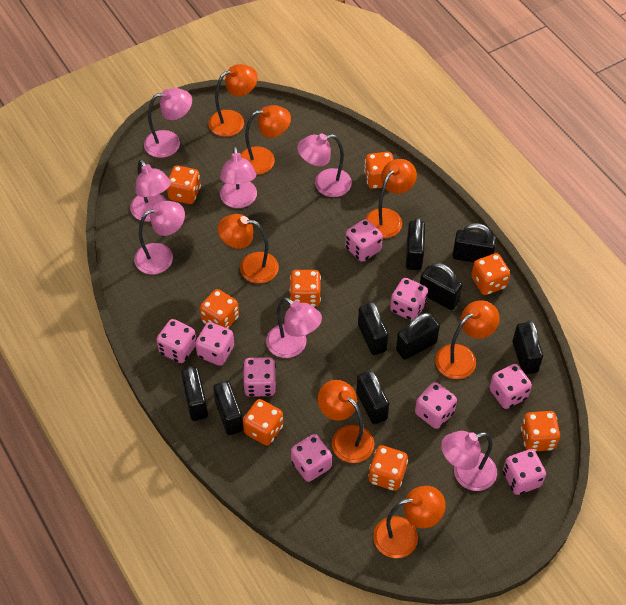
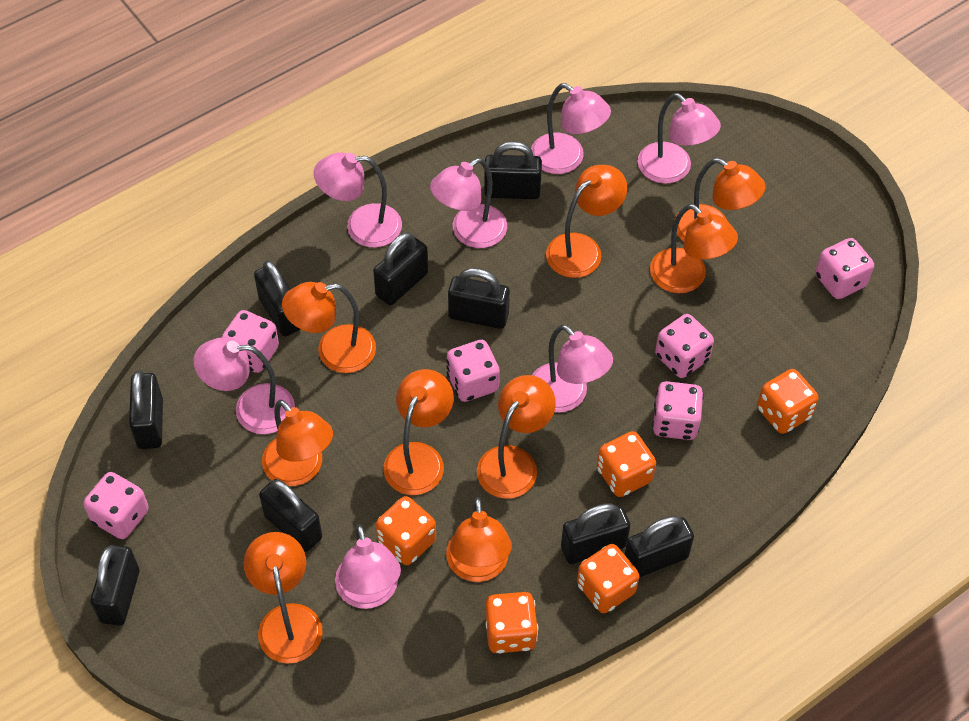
orange dice: [167,165,201,204] [200,289,239,329] [243,399,283,445] [290,270,321,307] [364,152,394,189] [368,445,408,491] [471,253,510,295] [521,411,560,452] = 8 -> [376,496,436,565] [485,592,538,653] [577,544,639,613] [597,431,656,497] [757,369,819,434] = 5
orange lamp: [209,64,258,137] [218,214,279,284] [241,105,291,175] [318,380,374,463] [365,159,417,238] [373,486,446,558] [435,300,500,379] = 7 -> [244,532,323,664] [262,400,333,486] [282,282,376,373] [384,369,454,495] [446,497,512,582] [477,375,556,499] [546,165,627,278] [650,204,738,293] [675,158,765,242] = 9
pink dice: [157,319,196,363] [195,322,234,366] [243,357,276,397] [291,434,332,482] [345,219,383,262] [390,278,428,321] [415,382,457,429] [489,364,532,409] [503,449,546,495] = 9 -> [84,472,149,539] [222,310,279,373] [446,340,500,402] [652,381,704,440] [655,314,714,378] [815,238,874,299] = 6

